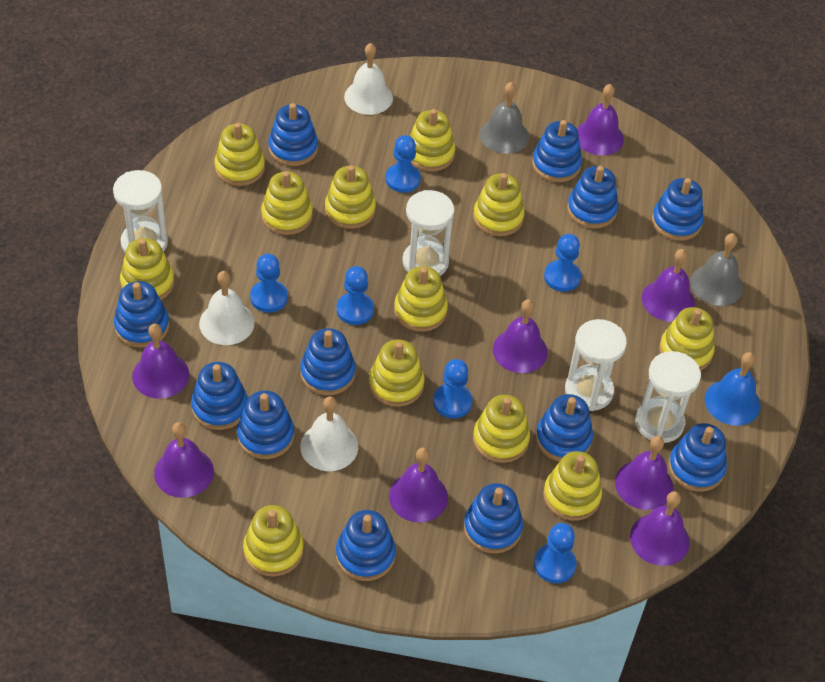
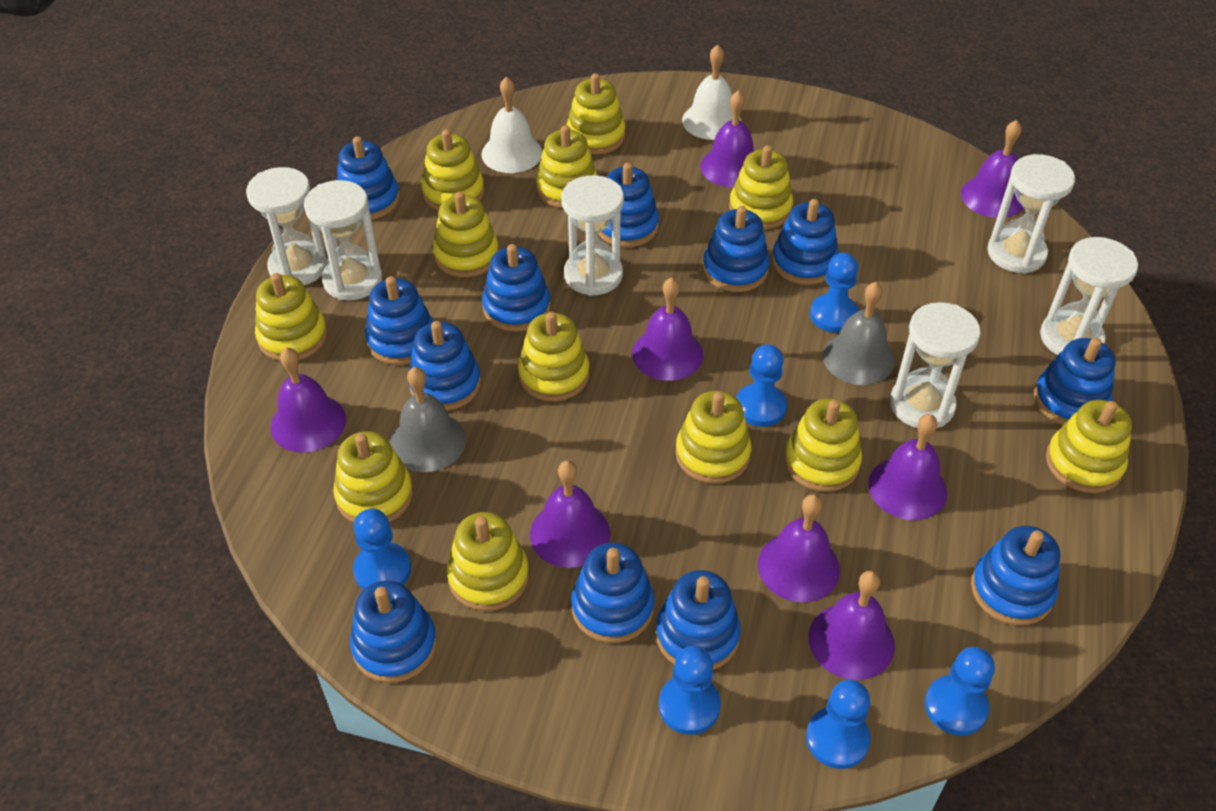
blue bell: [705,352,760,426] = 1 -> none = 0
white bell: [199,271,255,345] [300,396,358,471] [344,43,393,115] = 3 -> [481,77,542,173] [682,45,741,140] = 2
white hourglass: [113,170,168,252] [402,190,454,276] [565,319,627,411] [635,351,701,443] = 4 -> [246,167,327,285] [304,180,382,301] [561,175,624,296] [890,302,981,428] [987,154,1075,273] [1040,237,1138,355] = 6

